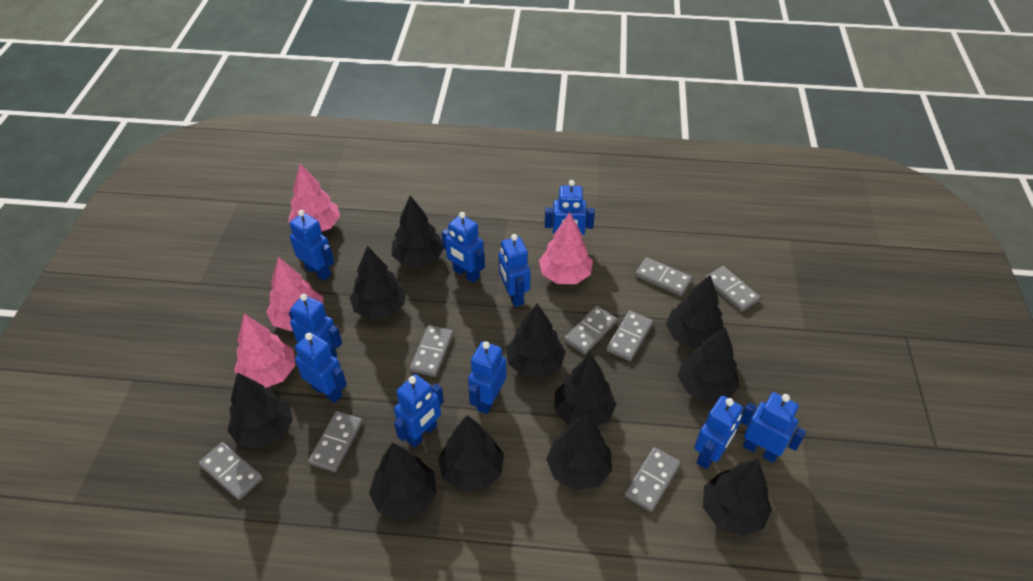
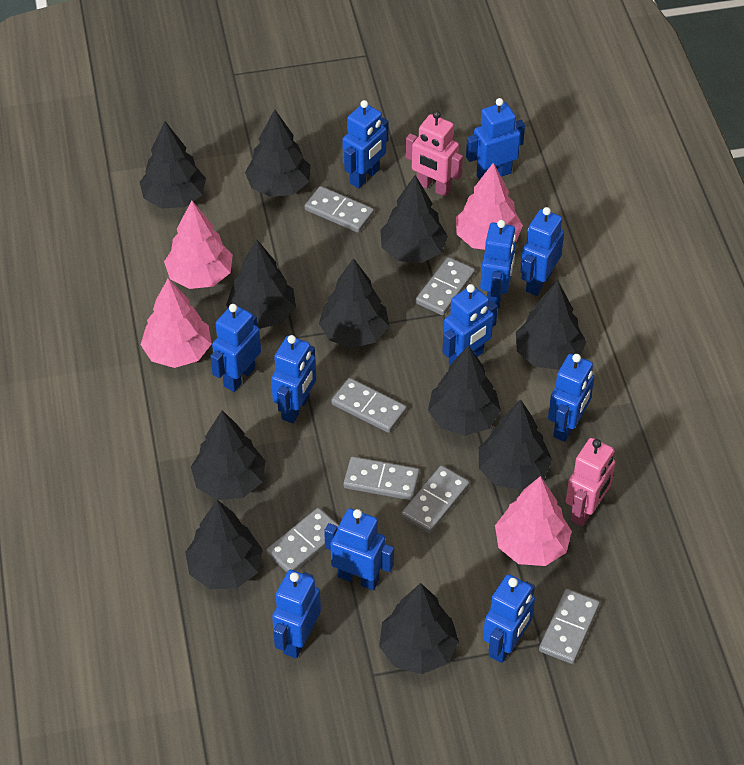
blue robot: [289,210,334,281] [289,294,342,358] [295,333,347,403] [394,374,444,447] [442,212,485,283] [468,341,506,414] [499,234,530,307] [545,180,595,235] [694,396,743,469] [740,392,806,463] = 10 -> [210,304,261,392] [271,335,316,423] [272,570,321,658] [324,508,394,590] [342,100,389,188] [442,284,498,364] [466,98,525,180] [480,220,516,309] [483,574,535,663] [520,207,564,296] [548,354,594,442] = 11
grey domino: [198,442,263,500] [308,411,363,472] [410,325,454,377] [564,306,617,354] [606,311,653,361] [624,447,681,512] [635,257,692,296] [705,266,760,312] = 8 -> [266,508,339,572] [305,186,374,233] [331,378,407,433] [343,456,420,500] [401,465,470,533] [416,257,475,315] [539,589,600,664] = 7
pink robot: none = 0 -> [405,111,463,197] [566,438,616,526] = 2

